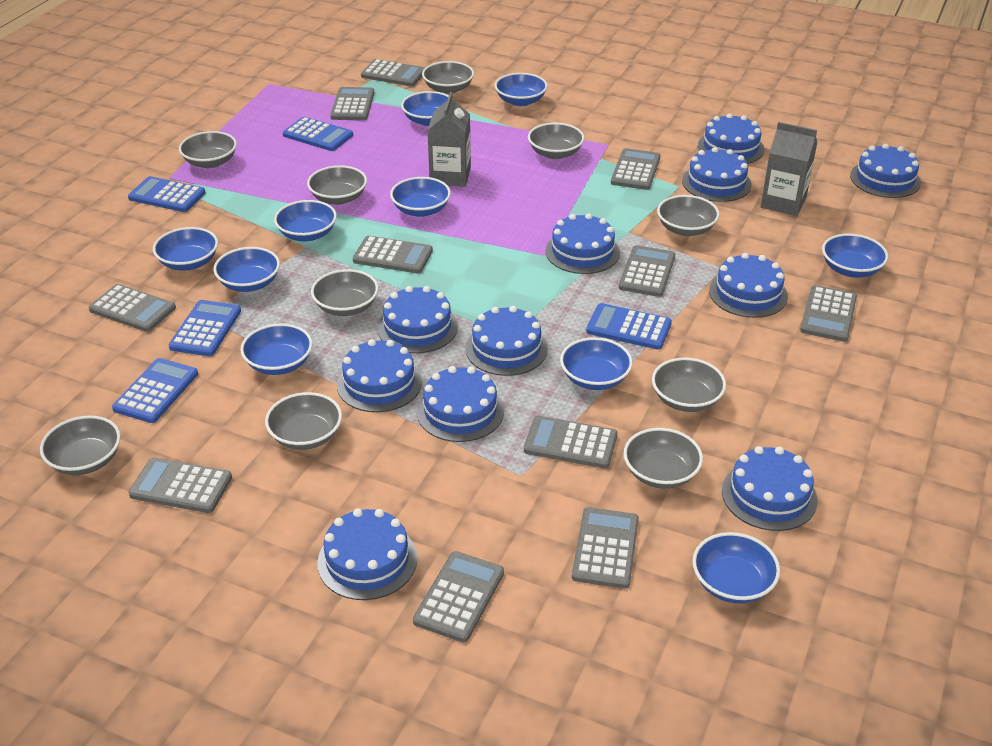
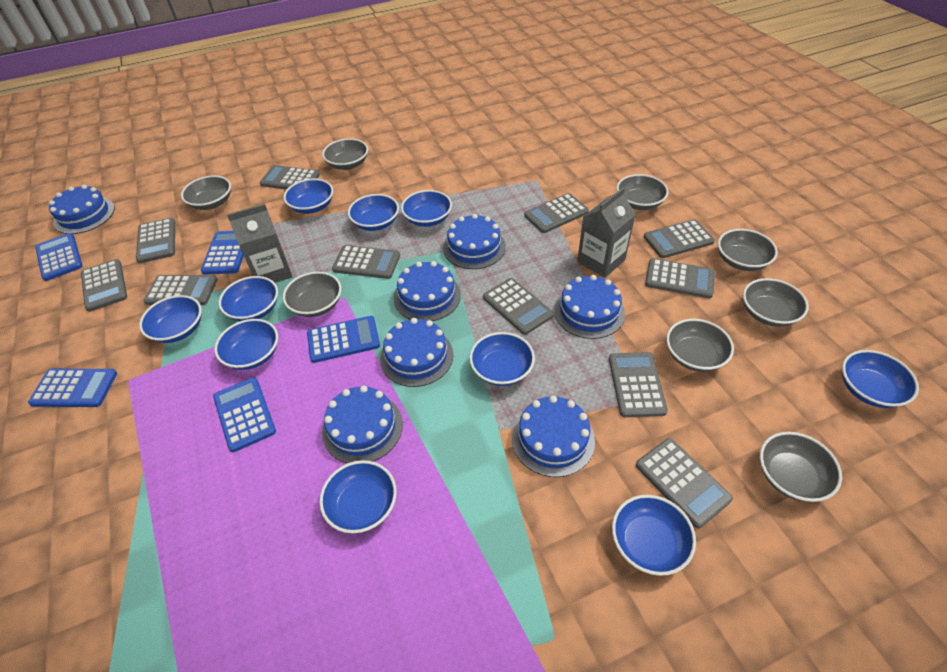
blue cake: [317,509,417,600] [337,339,422,412] [377,286,458,353] [417,366,504,442] [465,306,548,376] [545,213,620,274] [682,147,752,202] [698,113,764,164] [709,253,788,318] [722,446,818,531] [850,144,921,198] = 11 -> [49,185,115,234] [322,385,403,463] [380,318,453,387] [394,261,461,321] [443,214,506,269] [512,395,595,477] [554,275,625,339] = 7
grey bowl: [40,415,121,475] [179,131,237,168] [265,392,342,450] [307,165,367,205] [311,269,379,316] [422,61,474,94] [528,123,584,159] [623,428,703,489] [652,357,726,412] [657,195,720,236] = 10 -> [181,175,231,210] [283,272,342,317] [322,138,368,170] [616,174,668,210] [666,319,734,372] [718,229,778,271] [743,278,809,327] [760,432,842,502] = 8

